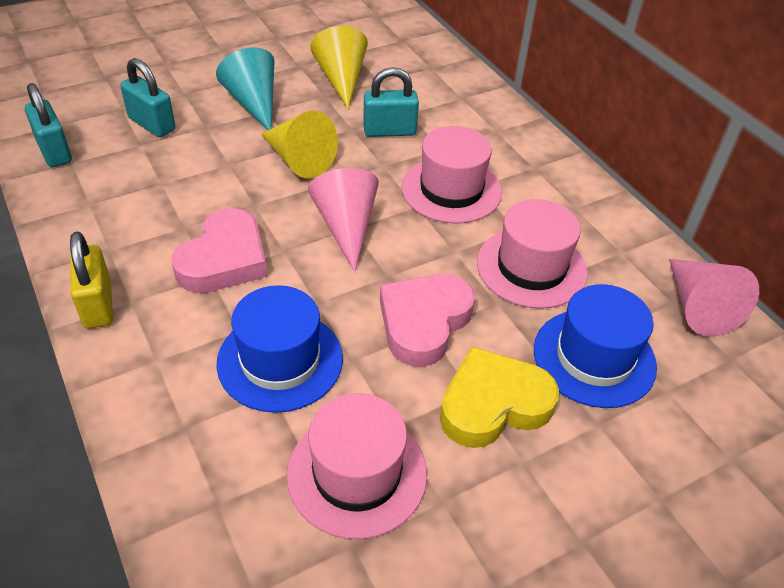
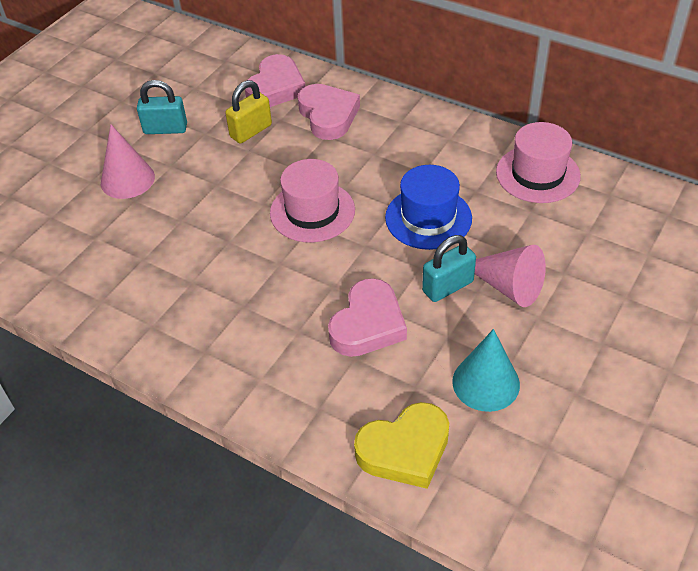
blue hat: [217,285,343,413] [534,284,657,408] = 2 -> [385,165,472,250] = 1
pink hat: [287,393,427,539] [401,126,502,223] [477,199,588,309] = 3 -> [270,159,355,242] [496,122,581,203] = 2
pink heart: [172,208,267,293] [380,274,475,367] = 2 -> [245,54,306,107] [298,84,360,140] [328,278,407,357] = 3
turquoise padlock: [25,83,72,167] [120,58,176,137] [363,67,419,137] = 3 -> [137,80,187,134] [422,235,476,302] = 2
yellow cone: [261,111,338,178] [310,26,368,109] = 2 -> none = 0

